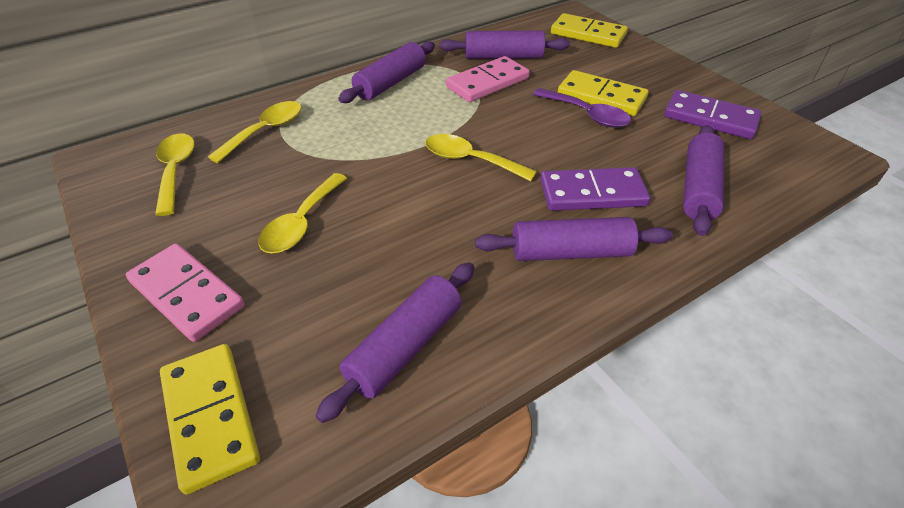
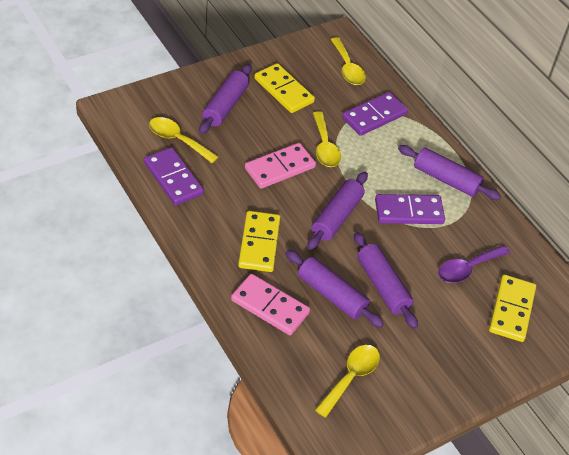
purple domino: [540,167,650,211] [664,90,762,139] = 2 -> [144,147,204,205] [342,92,408,136] [375,194,445,224] = 3

